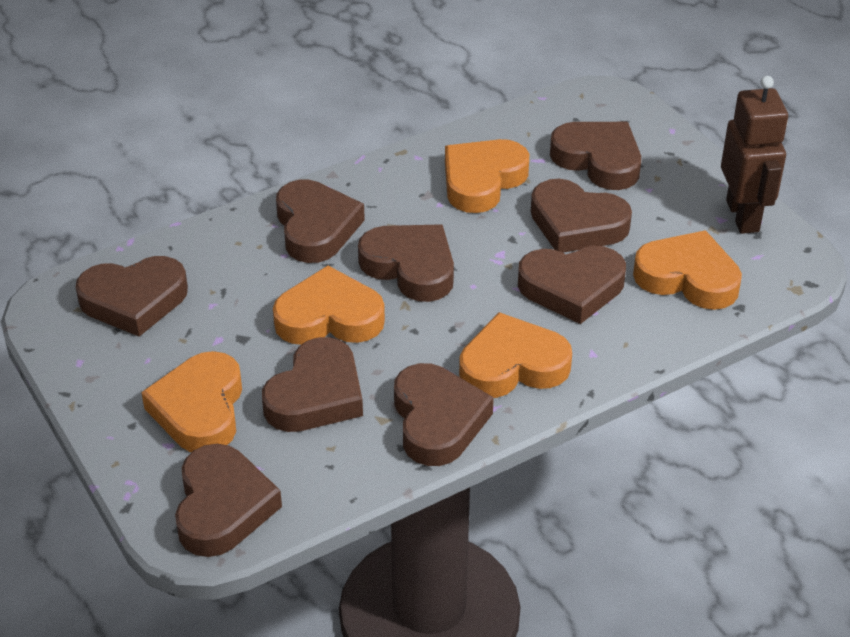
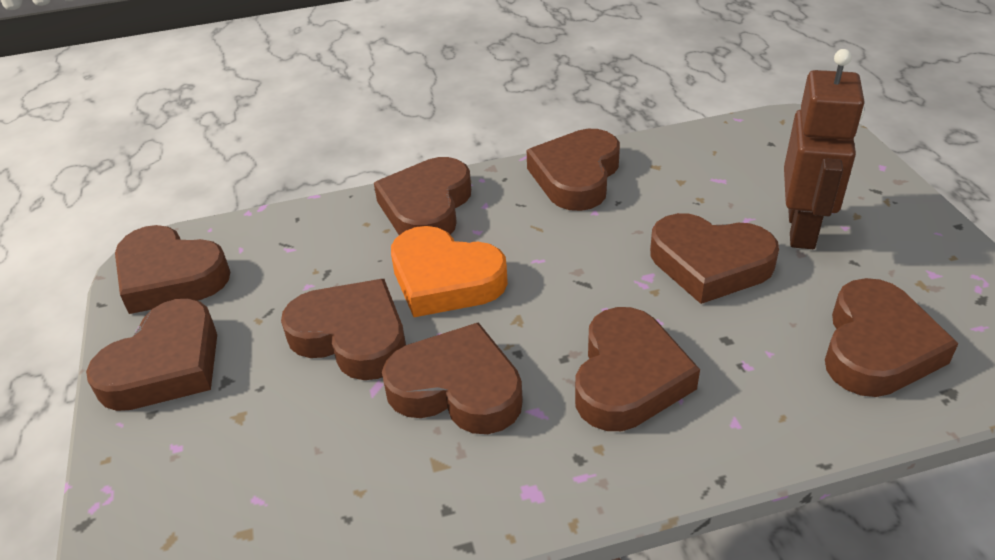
orange heart: [141,351,242,452] [273,266,385,345] [445,139,529,213] [459,312,572,398] [633,230,742,310] = 5 -> [391,226,508,317] = 1

